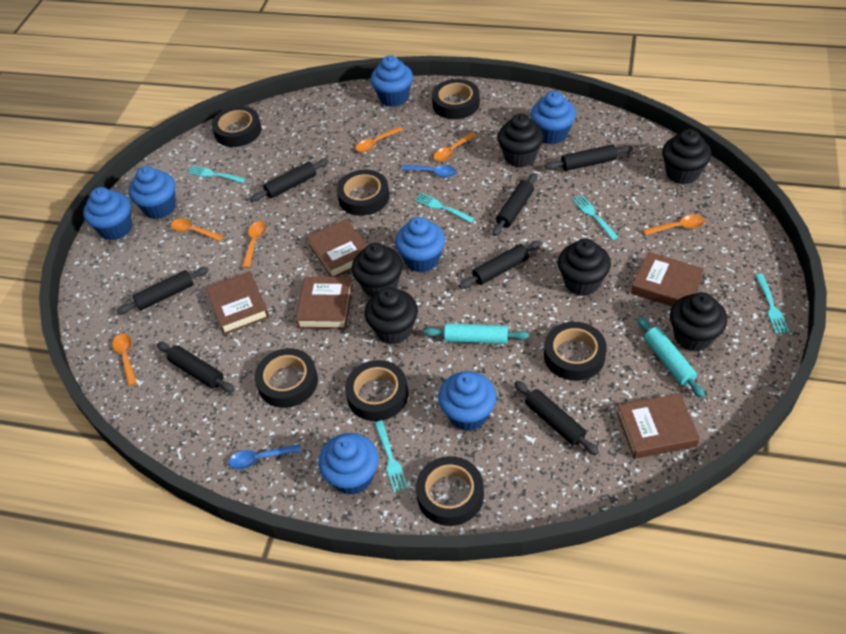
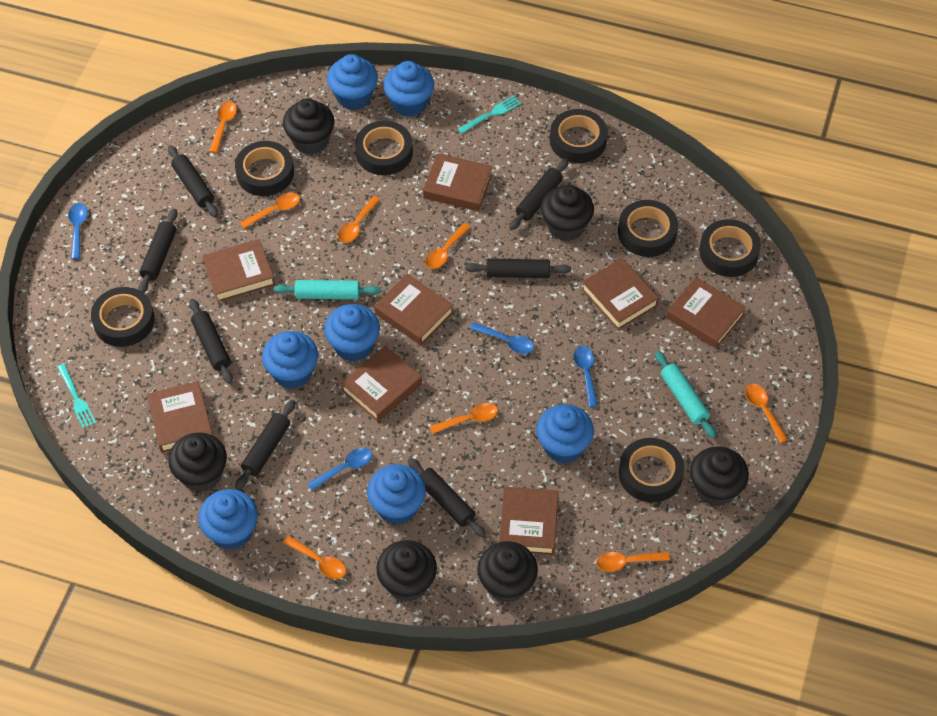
blue spoon: [228,444,301,470] [401,165,457,178] = 2 -> [68,203,88,259] [307,448,372,490] [470,322,534,354] [574,346,598,407] = 4
brown book: [206,271,269,334] [296,276,353,329] [307,219,367,277] [617,393,700,459] [631,252,704,307] = 5 -> [147,381,213,453] [202,239,275,302] [341,346,422,422] [374,274,454,345] [423,153,492,211] [499,487,559,555] [581,258,659,330] [666,277,746,349] = 8
orange spoon: [112,333,137,386] [171,219,224,241] [242,221,266,268] [356,126,403,152] [433,132,477,161] [643,215,705,235] = 6 -> [209,101,237,153] [240,193,300,228] [283,536,346,579] [338,196,380,243] [425,223,471,269] [429,403,498,434] [596,552,670,572] [745,384,788,443] = 8
turquoise fork: [187,165,246,183] [375,420,408,493] [415,193,475,223] [572,195,618,240] [755,274,790,334] = 5 -> [57,364,96,429] [458,95,521,134] = 2

